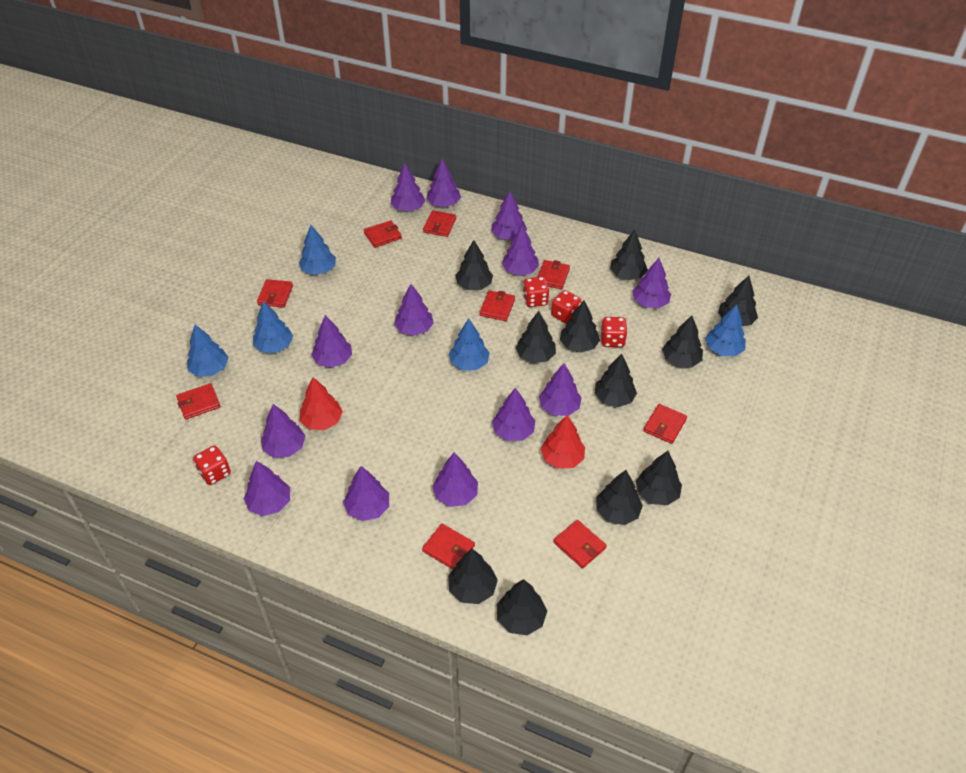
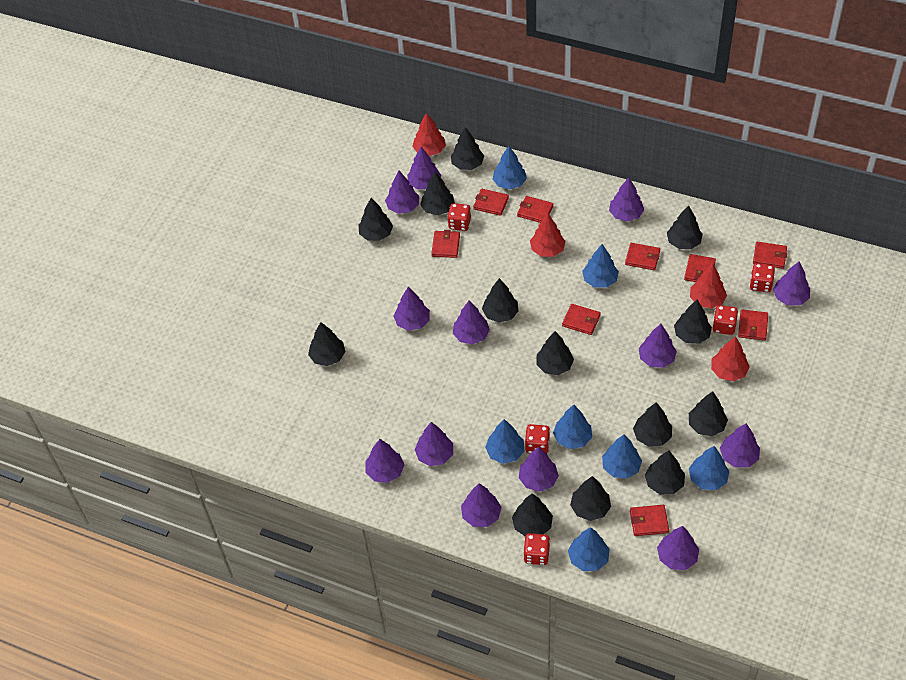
black tree: [448,549,498,604] [455,240,493,290] [497,579,547,635] [516,311,556,363] [560,300,600,352] [595,354,637,407] [596,470,643,525] [610,230,648,280] [636,451,682,505] [662,316,703,367] [718,276,758,326] = 11 -> [308,322,345,366] [359,198,393,241] [420,172,455,215] [451,127,484,170] [482,278,519,323] [512,493,553,536] [537,331,574,375] [570,476,611,521] [633,402,672,447] [645,450,685,494] [667,205,703,249] [674,300,712,344] [689,391,728,436] = 13
blue tree: [187,325,229,377] [253,301,293,353] [299,225,336,275] [449,318,490,370] [705,305,746,356] = 5 -> [485,419,524,464] [493,146,527,189] [553,405,592,449] [568,527,610,571] [582,244,619,288] [602,434,642,479] [689,446,730,490] = 7
red dice: [193,446,231,485] [523,277,549,307] [551,290,581,324] [601,317,627,347] = 4 -> [447,203,471,231] [523,533,550,565] [525,424,550,454] [712,305,738,335] [750,263,775,292] = 5
red tree: [300,377,343,430] [541,415,585,469] = 2 -> [412,113,446,156] [530,213,566,257] [690,264,727,309] [711,336,750,381] = 4

